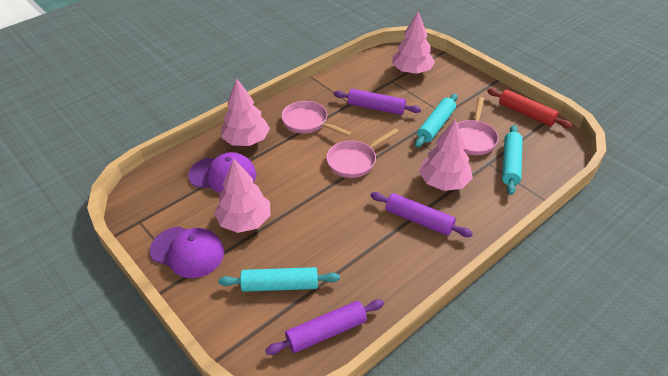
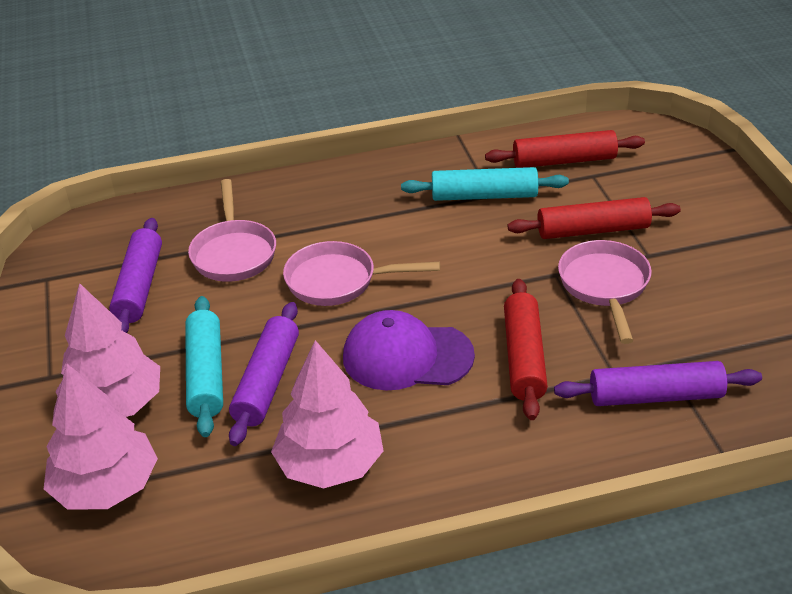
pink tree: [214,158,271,233] [221,79,270,146] [392,12,435,74] [419,119,473,191] = 4 -> [44,364,158,509] [55,283,160,417] [271,340,384,489] = 3
purple cap: [150,226,224,278] [188,152,256,193] = 2 -> [343,310,475,390] = 1
red rolling pin: [487,88,573,128] = 1 -> [485,130,645,168] [504,279,548,420] [508,197,681,239] = 3
turquoise rolling pin: [219,267,340,292] [415,94,458,148] [502,125,523,195] = 3 -> [185,296,223,437] [401,167,569,201] = 2

